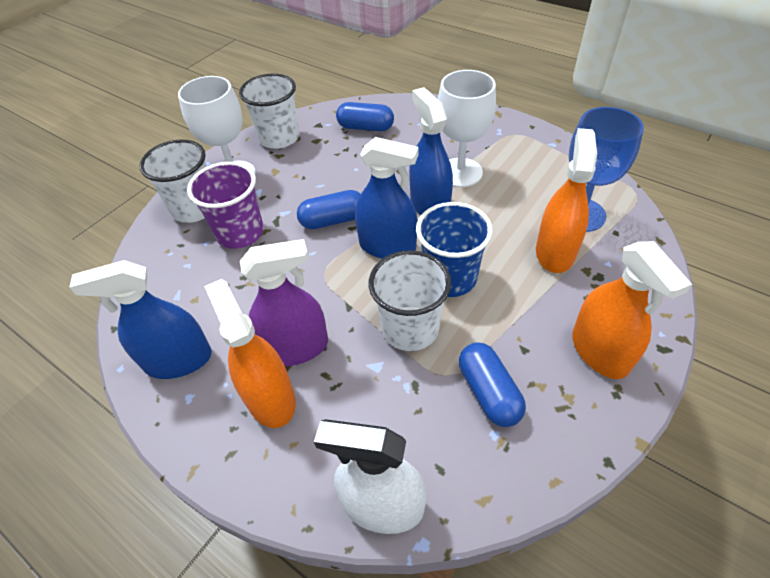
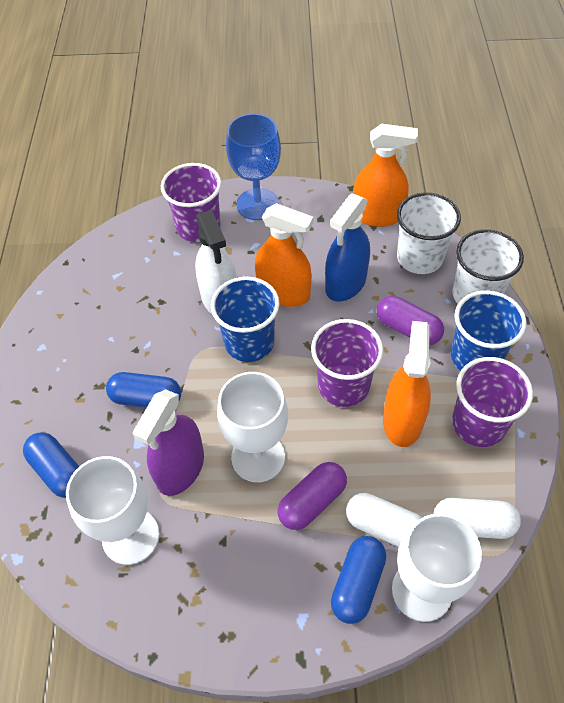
blue cup: [416,202,493,297] = 1 -> [211,277,280,362] [451,290,527,371] = 2
blue spray bottle: [69,260,212,379] [355,137,418,259] [409,87,453,215] = 3 -> [325,193,370,302] = 1
purple capsule: none = 0 -> [278,462,347,530] [377,296,444,345] = 2
purple cup: [187,162,264,249] = 1 -> [161,163,221,242] [311,319,383,407] [452,357,533,447] = 3
white capsule: none = 0 -> [346,493,422,547] [433,498,521,539] = 2
white cup: [140,139,206,223] [239,73,299,149] [368,250,451,351] = 3 -> [397,192,461,274] [452,229,524,304] = 2
white goblet: [178,76,256,174] [438,70,496,187] = 2 -> [66,456,159,565] [217,372,288,482] [392,513,482,622] = 3

